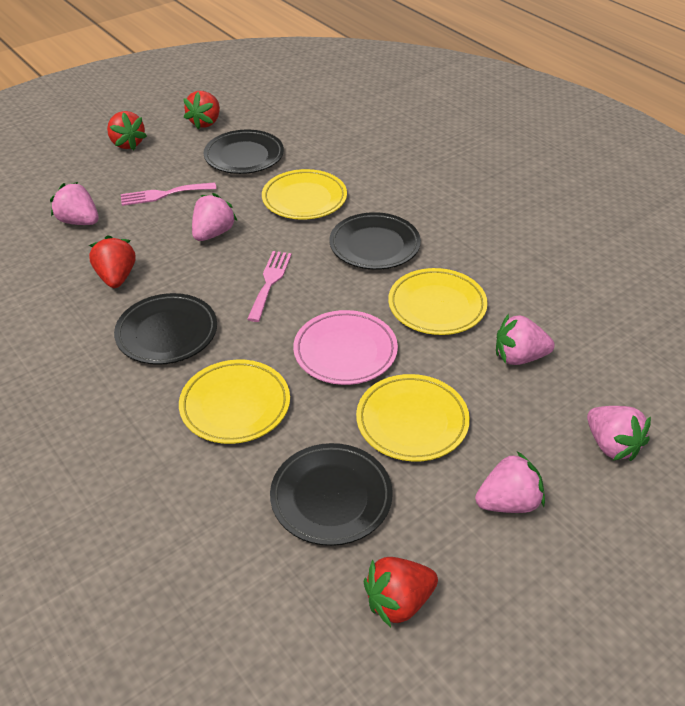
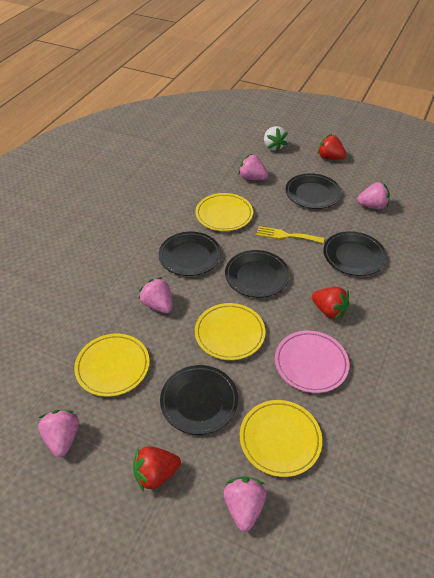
black plate: [114,293,217,365] [204,129,284,174] [270,443,393,546] [330,212,421,270] = 4 -> [159,231,221,276] [160,365,238,435] [225,250,290,298] [286,173,342,209] [323,231,387,276] = 5
pink fork: [121,182,216,206] [247,251,292,322] = 2 -> none = 0
red strawberry: [89,235,135,288] [107,111,147,150] [183,91,220,130] [364,557,438,627] = 4 -> [133,446,181,491] [312,287,350,320] [317,134,346,160] = 3
white strawberry: none = 0 -> [264,126,288,152] = 1
yellow fork: none = 0 -> [256,226,324,243] = 1

